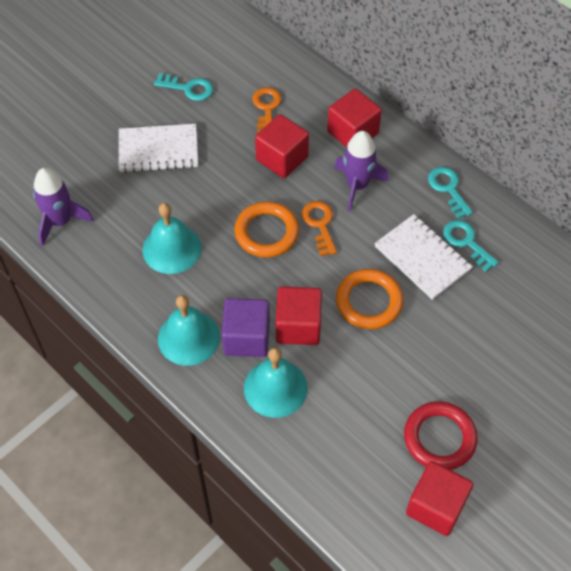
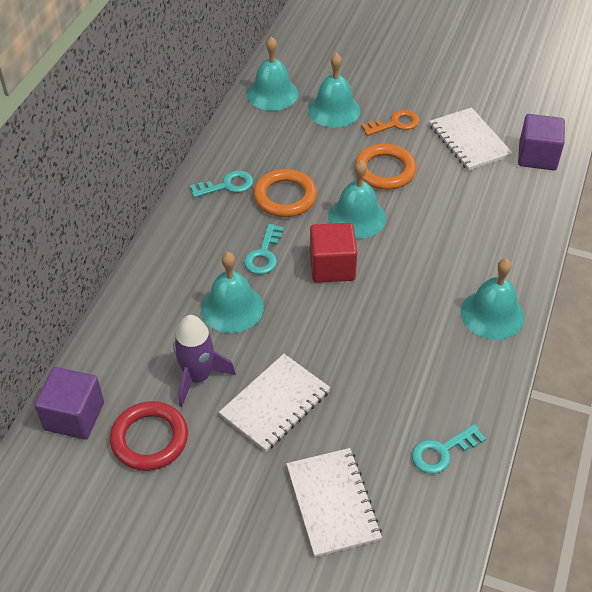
orange key: [252,87,282,133] [302,201,337,256] = 2 -> [361,110,419,136] = 1
purple cube: [222,298,270,357] = 1 -> [34,367,104,439] [518,114,565,170] = 2
purple rocket: [33,168,94,246] [334,131,389,211] = 2 -> [173,315,236,407] = 1
red cube: [255,114,309,178] [276,286,322,345] [327,89,382,147] [406,461,473,536] = 4 -> [310,223,357,283] = 1
turquoise bell: [143,203,201,274] [158,295,220,366] [244,347,308,418] = 3 -> [201,252,264,333] [247,36,298,111] [308,53,360,128] [328,160,386,239] [461,258,524,340] = 5
white notebook: [119,124,198,173] [374,214,473,300] = 2 -> [219,354,331,452] [286,448,382,557] [429,107,512,171] = 3

